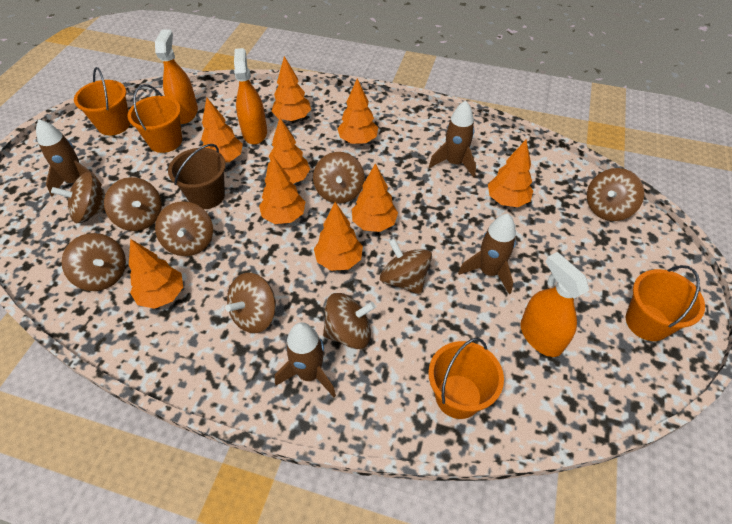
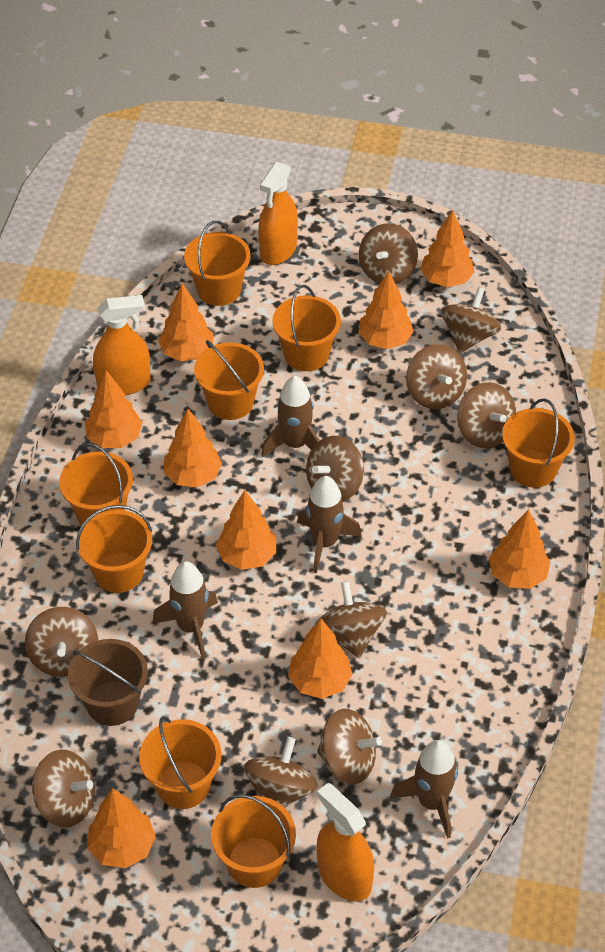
brown spinning top: [51,172,105,223] [61,233,126,291] [104,177,162,231] [155,201,213,256] [225,273,276,333] [313,152,365,204] [323,293,376,349] [380,239,432,295] [587,168,644,221] = 9 -> [25,607,98,677] [32,750,95,827] [244,737,318,807] [306,436,364,502] [317,581,387,658] [317,709,382,785] [359,223,418,284] [406,344,467,409] [441,287,501,353] [457,382,516,448] = 10
orange bucket: [74,67,130,135] [127,84,182,153] [428,338,504,419] [626,265,705,341] = 4 -> [59,443,133,526] [76,505,152,593] [139,716,221,809] [184,221,251,306] [194,340,264,420] [211,794,296,888] [272,285,341,371] [502,398,575,488] = 8

